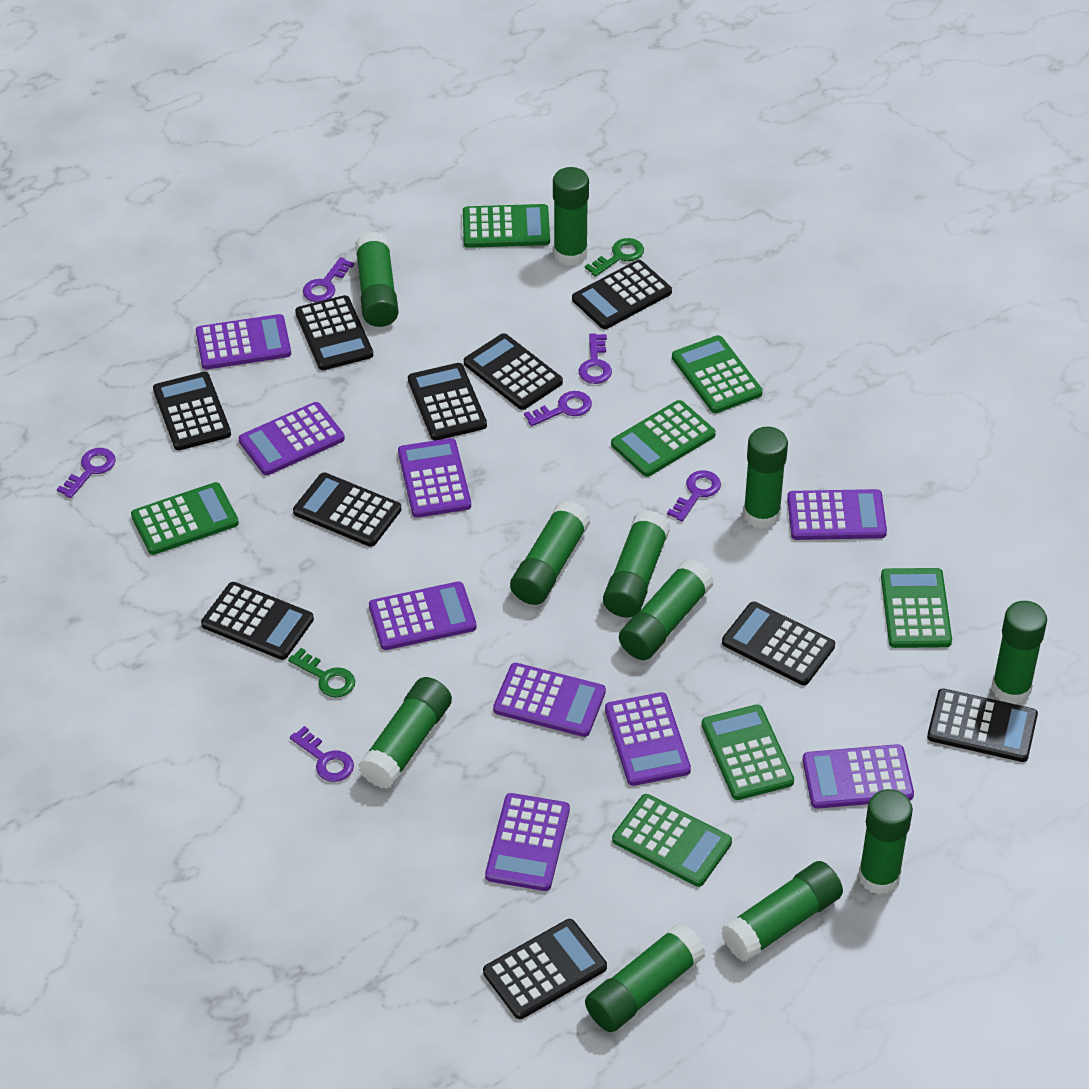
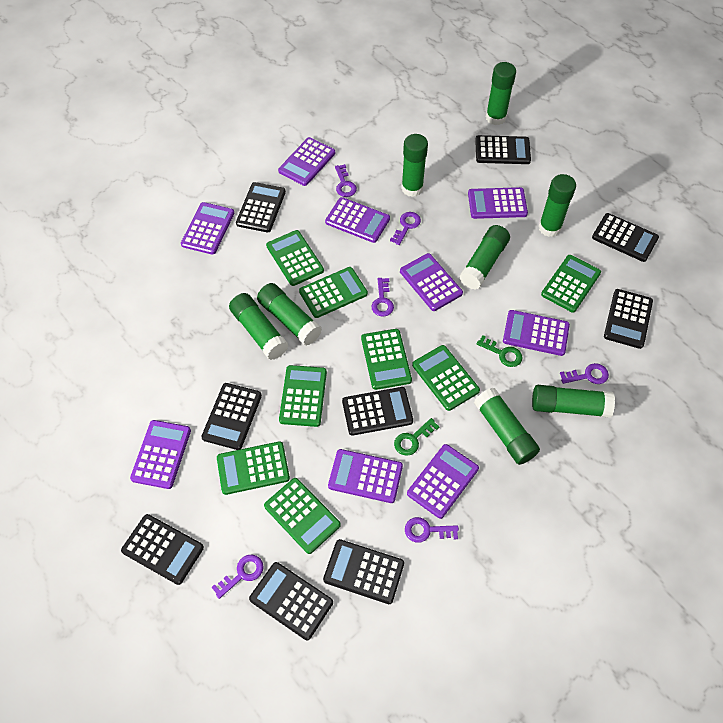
black calculator: [153,372,231,450] [201,582,314,660] [293,473,401,547] [295,295,373,370] [408,363,487,440] [464,333,563,410] [483,919,607,1019] [572,260,672,329] [722,602,835,685] [927,688,1038,762] = 10 -> [121,514,204,585] [201,383,262,450] [236,182,286,232] [249,562,333,640] [323,539,404,604] [342,387,413,436] [475,135,531,164] [592,213,659,262] [604,289,653,349] = 9
green calculator: [131,482,239,555] [463,204,550,248] [611,400,716,477] [612,794,732,887] [672,335,763,413] [701,704,794,800] [881,568,952,648] = 7 -> [217,441,290,495] [264,478,341,554] [266,230,324,286] [279,365,327,427] [299,267,368,318] [361,329,412,390] [412,345,480,411] [541,255,601,313] = 8
green glue stick: [355,232,399,327] [358,677,452,789] [510,501,591,605] [553,167,589,266] [585,923,706,1032] [603,510,670,618] [619,559,714,660] [722,861,843,962] [743,427,788,529] [858,789,913,895] [992,601,1047,704] = 11 -> [229,293,289,360] [257,283,322,346] [401,134,428,197] [459,225,510,290] [474,388,540,465] [486,62,516,125] [532,385,615,418] [539,174,576,237] = 8

